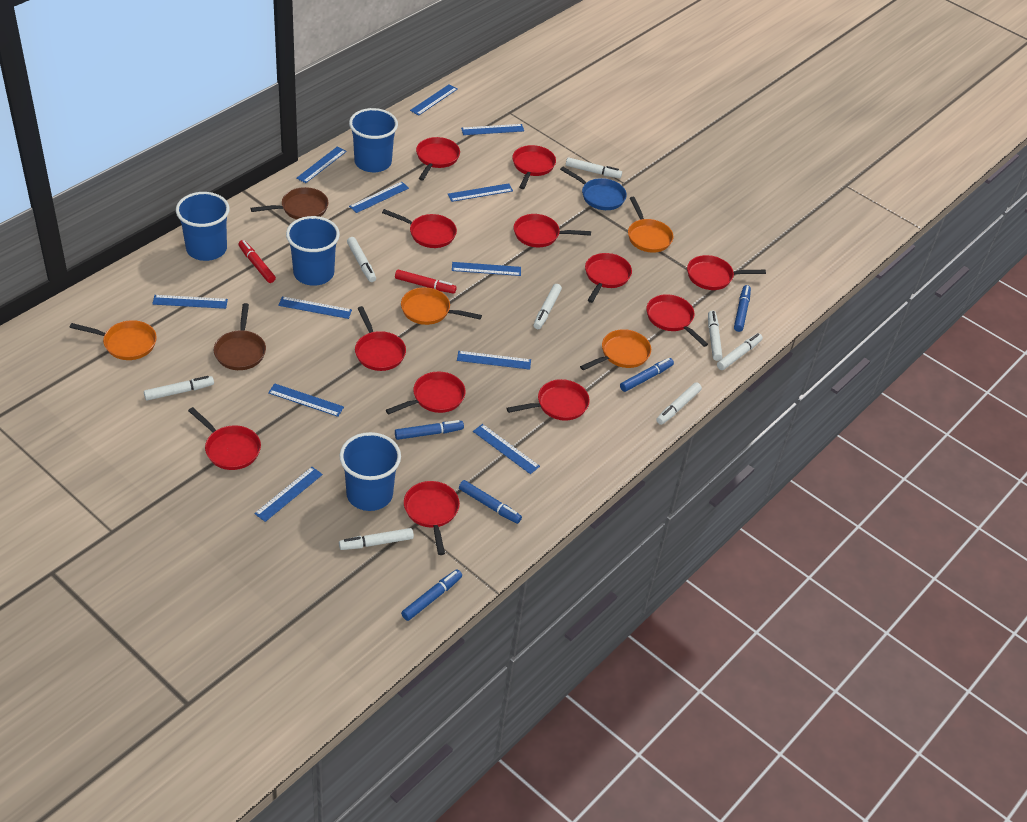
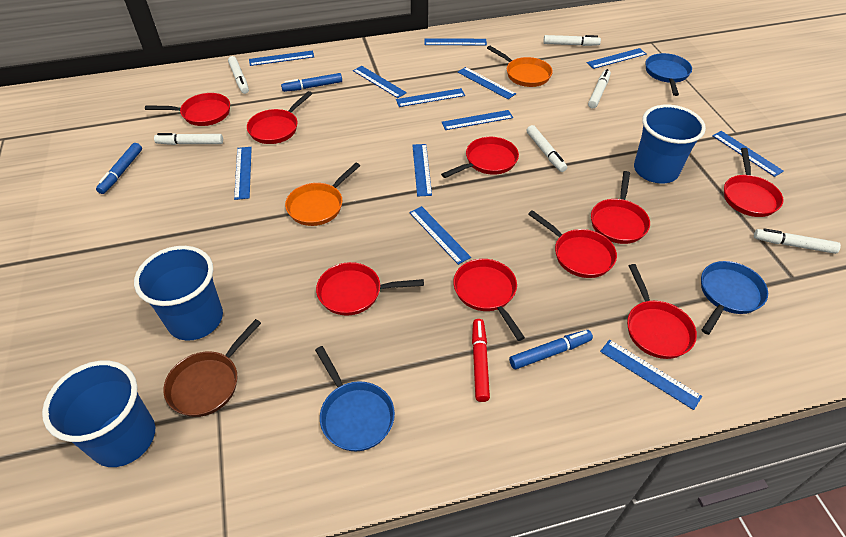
blue cup: [176,192,230,261] [286,216,340,286] [339,432,401,511] [349,108,398,172] = 4 -> [42,360,155,467] [134,246,223,341] [634,105,706,183] = 3
blue marker: [395,420,464,440] [401,569,462,621] [459,480,522,524] [620,358,674,392] [734,285,751,332] = 5 -> [96,143,142,194] [281,73,342,92] [509,330,593,369] = 3
blue pan: [560,167,627,210] = 1 -> [315,346,395,451] [646,53,692,96] [701,261,768,335] = 3
brown pan: [214,303,266,370] [251,187,328,220] = 2 -> [163,319,261,417] = 1
orange pan: [70,320,157,360] [401,287,482,325] [580,329,651,370] [628,197,674,253] = 4 -> [285,163,360,226] [487,45,553,87] = 2
red marker: [238,240,276,283] [395,270,457,294] = 2 -> [472,319,490,402] = 1
red pan: [188,407,261,470] [355,306,406,371] [382,209,457,248] [386,372,465,414] [404,481,460,555] [416,137,460,180] [506,379,590,421] [512,145,556,189] [514,214,591,248] [585,253,632,303] [646,294,708,347] [687,255,766,290] = 12 -> [145,93,230,126] [247,91,312,144] [316,262,424,315] [441,137,519,178] [453,259,525,341] [528,210,617,278] [591,171,650,244] [627,264,697,359] [724,148,783,217] = 9
white marker: [144,376,214,401] [339,528,414,550] [347,237,376,282] [533,284,562,329] [566,157,622,178] [656,383,702,425] [708,311,722,361] [717,333,763,370] = 8 -> [154,133,223,145] [228,56,249,94] [527,125,567,172] [543,35,601,46] [588,69,611,108] [754,228,841,254] = 6

